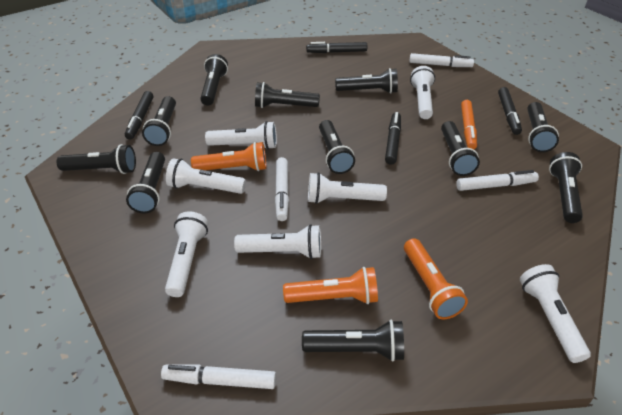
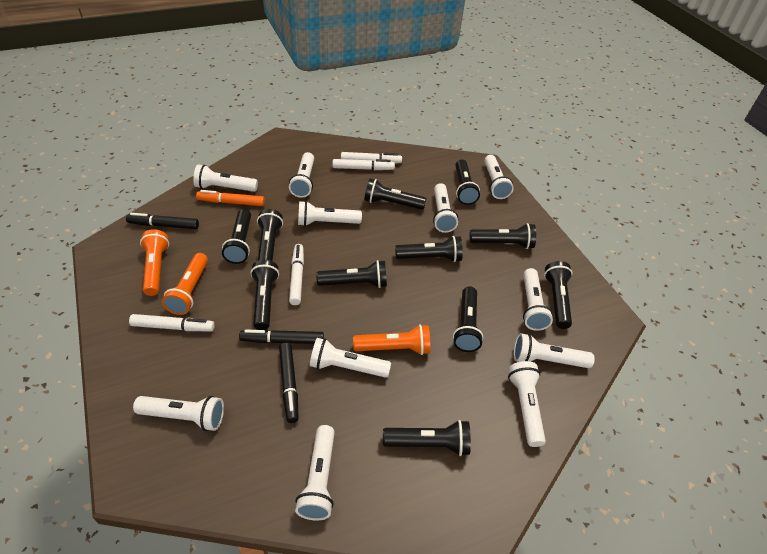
black marker: [125,91,153,140] [306,42,367,53] [385,112,401,165] [498,87,522,135] = 4 -> [126,213,199,229] [239,329,324,344] [279,342,299,423] = 3
white flashlight: [165,211,208,297] [166,158,246,194] [205,121,277,149] [234,224,321,259] [308,172,387,204] [410,66,435,119] [520,264,591,363] = 7 -> [133,396,224,431] [193,165,258,192] [289,152,314,198] [295,425,335,521] [298,201,362,226] [310,338,391,378] [433,183,458,233] [484,155,514,199] [508,361,546,447] [514,333,595,368] [523,268,553,331] = 11

